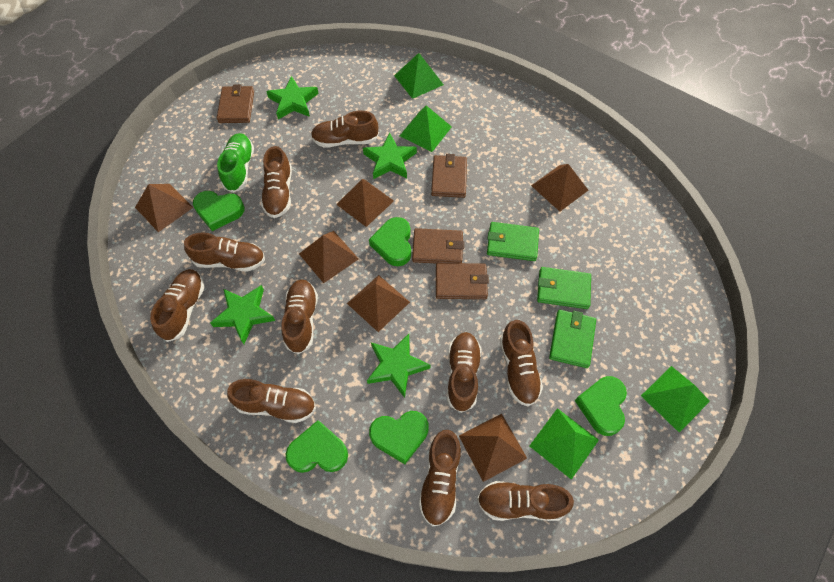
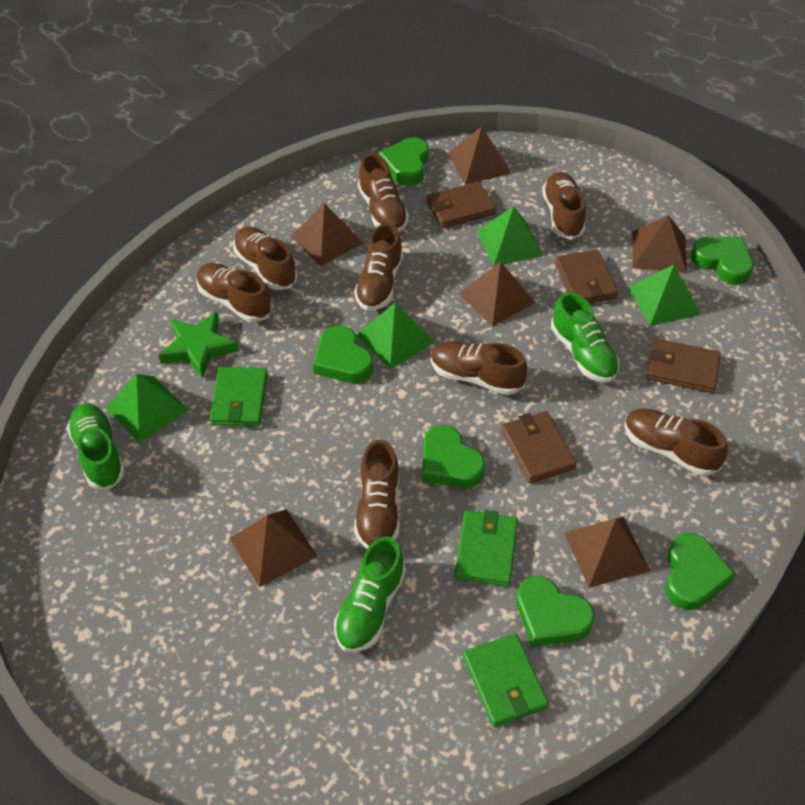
brown shoe: [150,269,205,342] [184,232,265,272] [227,379,316,423] [261,146,292,218] [281,279,318,354] [311,111,379,148] [419,430,461,526] [447,332,482,413] [477,481,574,521] [500,320,543,406] = 10 -> [196,263,272,322] [233,226,298,290] [354,223,403,311] [354,440,400,549] [358,154,409,232] [431,341,528,395] [542,172,586,240] [624,409,728,476] = 8
green heart: [193,191,245,231] [286,420,348,473] [369,217,411,266] [369,411,429,464] [575,376,627,436] = 5 -> [313,326,373,383] [379,138,429,186] [422,425,485,488] [516,576,595,647] [665,533,735,610] [691,237,754,285] = 6
green shoe: [217,133,254,193] = 1 -> [67,403,125,489] [334,536,406,653] [551,292,619,382] = 3
green star: [210,285,275,344] [266,76,319,119] [363,133,417,179] [367,334,430,398] = 4 -> [159,312,238,379] = 1

